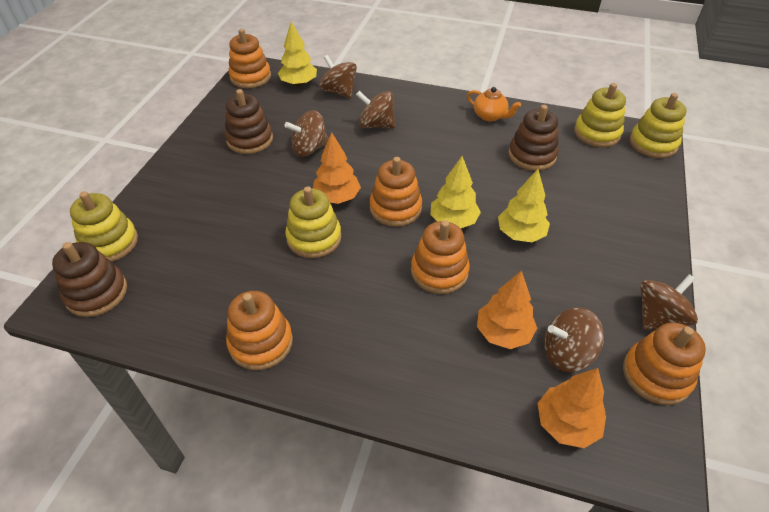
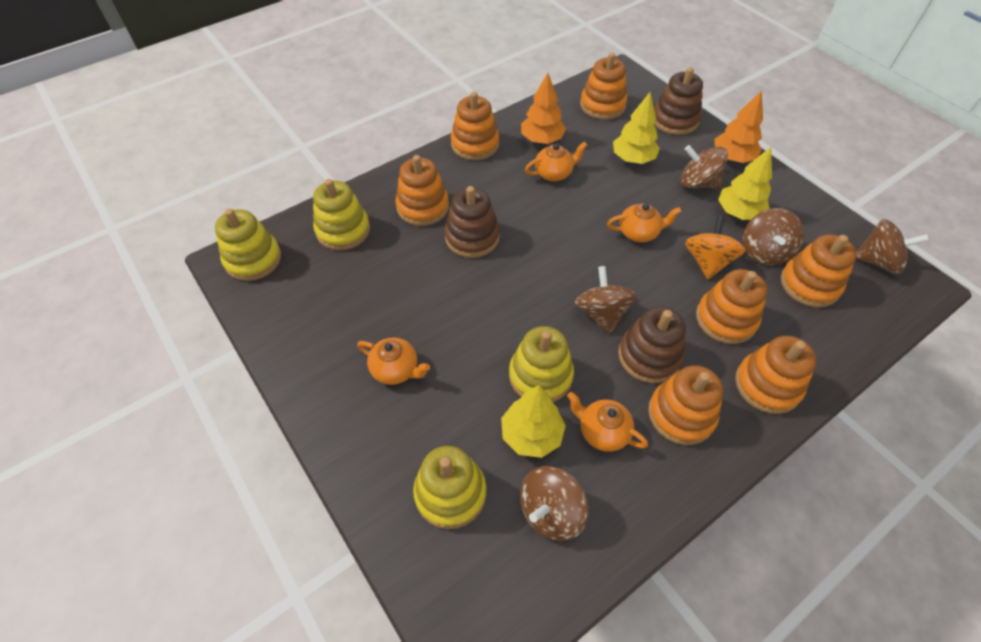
orange spinning top: none = 0 -> [685,215,746,279] = 1
orange stacking toy: [226,291,293,370] [228,29,271,88] [370,157,422,227] [411,220,470,294] [623,322,706,405] = 5 -> [395,155,449,226] [451,92,499,160] [580,53,627,120] [648,365,723,445] [696,269,767,344] [735,336,817,414] [781,235,857,307] = 7
orange teapot: [467,87,521,122] = 1 -> [357,338,430,385] [525,142,588,181] [567,392,648,452] [607,203,682,242] = 4
orange tree: [313,132,361,204] [477,270,537,349] [538,368,606,448] = 3 -> [521,73,566,144] [714,91,763,163] = 2

